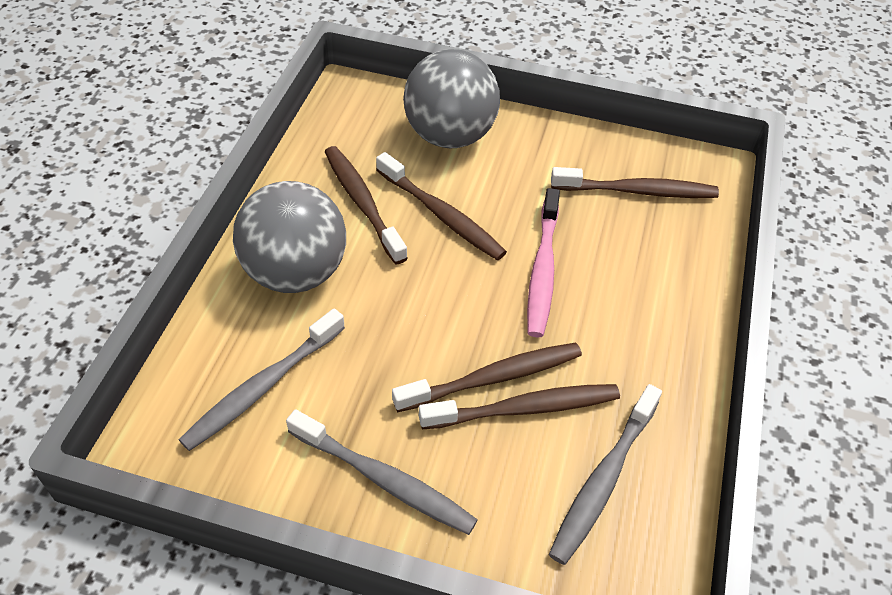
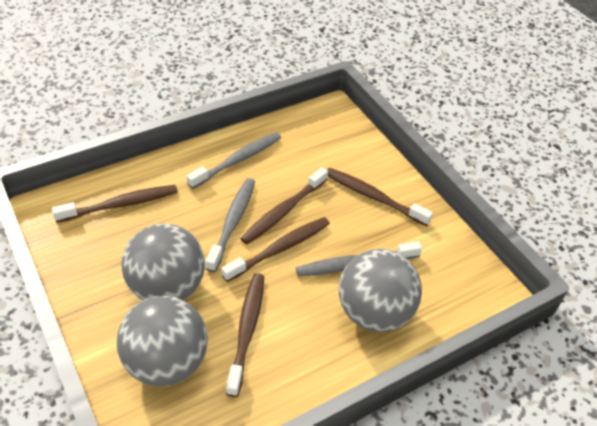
grey ball: [233,181,346,293] [403,49,500,148] = 2 -> [117,296,208,387] [122,223,205,300] [339,249,422,332] = 3
pink toothbrush: [527,188,560,337] = 1 -> none = 0

